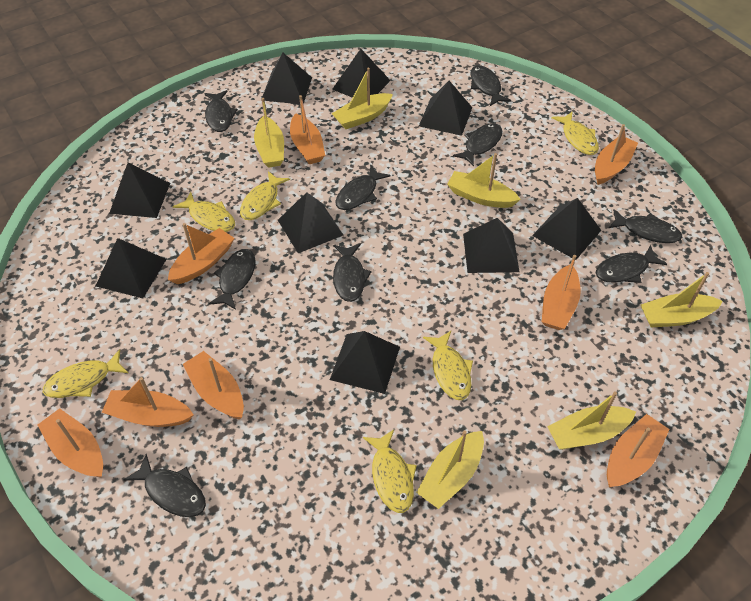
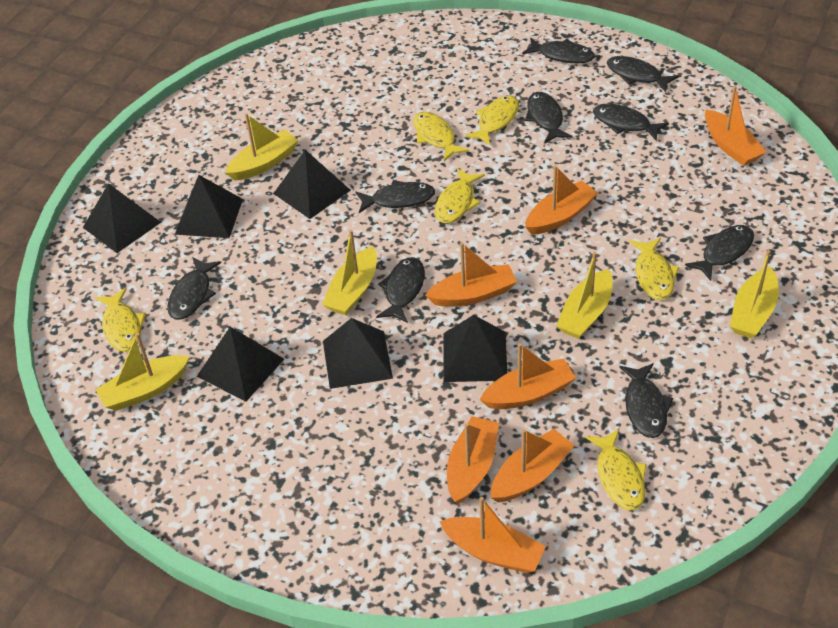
black pyramid: [96,238,167,298] [109,163,170,218] [261,53,312,104] [278,192,344,253] [330,331,400,394] [332,49,391,98] [419,81,472,136] [463,218,519,273] [532,198,601,260] = 9 -> [83,183,161,253] [175,175,243,238] [197,327,284,402] [273,150,351,219] [323,318,393,389] [443,315,507,382] = 6
orange boat: [38,408,103,477] [102,377,194,427] [168,223,235,284] [183,351,244,419] [290,95,325,164] [542,255,581,330] [595,124,638,185] [607,414,670,487] = 8 -> [425,242,517,307] [439,497,546,573] [447,416,499,504] [480,343,576,409] [490,429,575,503] [525,166,598,235] [705,86,766,166] = 7
yellow boat: [254,98,284,168] [332,68,393,129] [416,430,484,509] [447,153,521,208] [547,391,636,450] [641,272,723,327] = 6 -> [95,333,189,411] [225,113,299,181] [322,230,377,315] [556,252,613,339] [730,250,779,338] = 5

